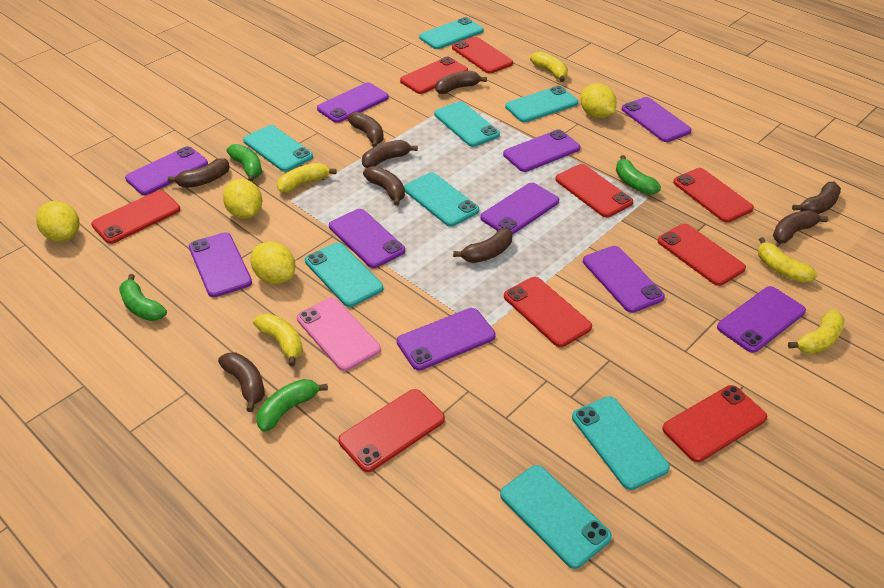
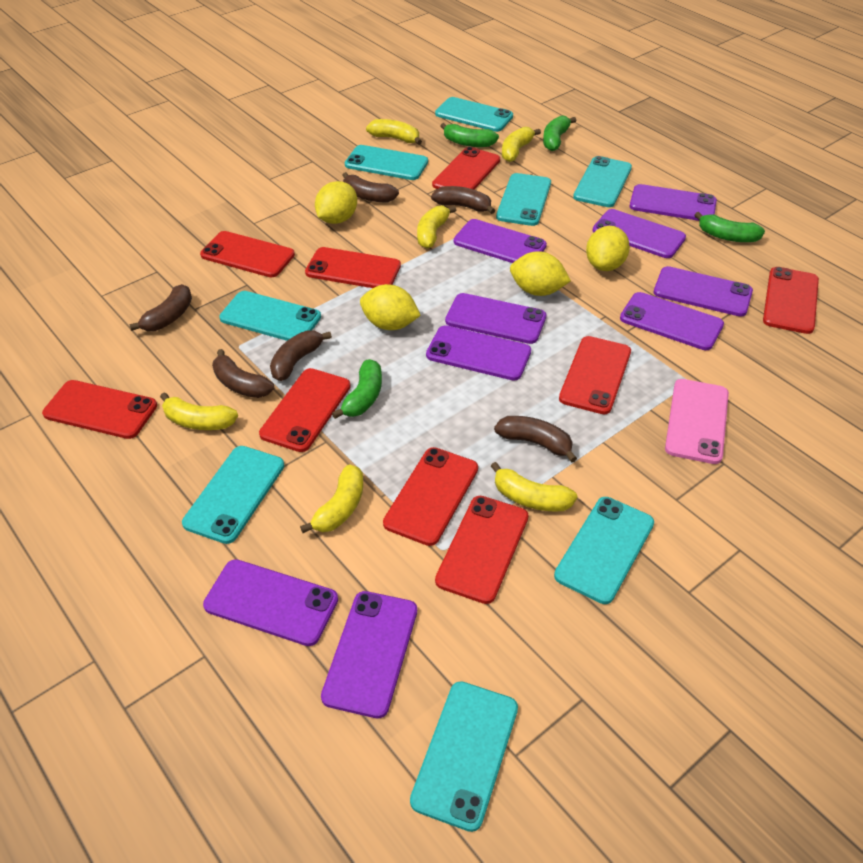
brown banana: [168,158,230,188] [218,352,265,412] [347,112,384,147] [362,140,418,168] [363,166,405,206] [435,71,487,94] [453,228,512,263] [773,210,828,243] [792,182,841,214] = 9 -> [129,284,192,331] [212,349,274,398] [270,330,332,381] [342,172,399,202] [431,186,496,214] [494,416,577,462] = 6
purple phone: [125,146,208,195] [189,232,252,297] [317,82,389,123] [329,209,405,268] [397,308,496,370] [480,183,559,235] [503,129,581,172] [583,246,665,313] [622,97,692,142] [717,286,806,353] = 10 -> [203,559,338,646] [321,591,417,718] [426,325,531,381] [445,293,546,344] [454,219,547,263] [593,209,686,258] [620,292,724,350] [630,184,717,221] [654,266,753,317] = 9
yellow banana: [253,314,303,366] [277,163,337,193] [530,52,568,82] [758,237,817,283] [788,310,844,354] = 5 -> [160,392,238,430] [300,464,363,533] [366,119,422,145] [417,206,456,249] [491,462,578,512] [502,127,541,162] = 6

